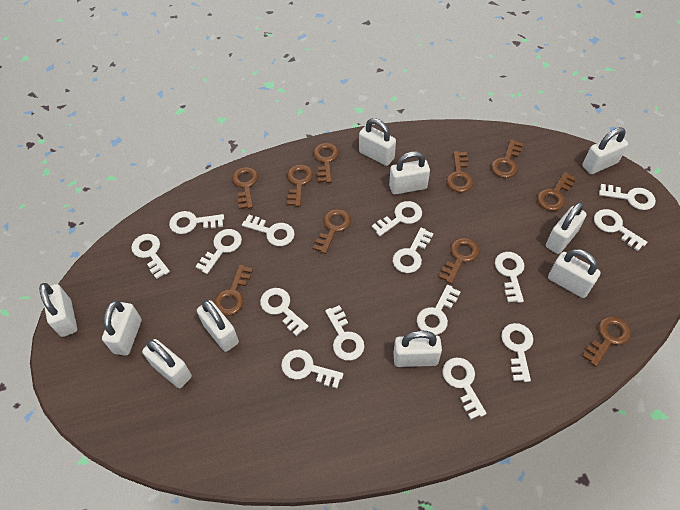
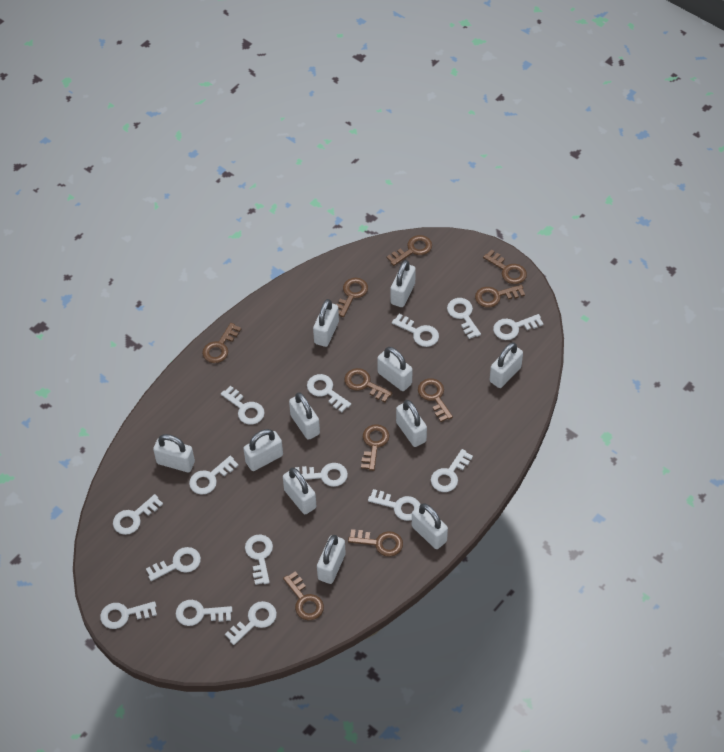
white padlock: [39,283,77,337] [102,300,142,356] [142,339,192,388] [197,300,239,352] [359,118,396,166] [389,151,430,195] [393,330,442,367] [546,202,587,254] [548,249,601,298] [582,127,628,174] = 10 -> [153,434,195,472] [243,429,283,471] [283,468,316,514] [289,392,320,440] [313,299,339,347] [317,535,346,584] [377,347,412,391] [390,260,416,307] [396,400,427,447] [412,503,448,549] [490,342,523,388] = 11

